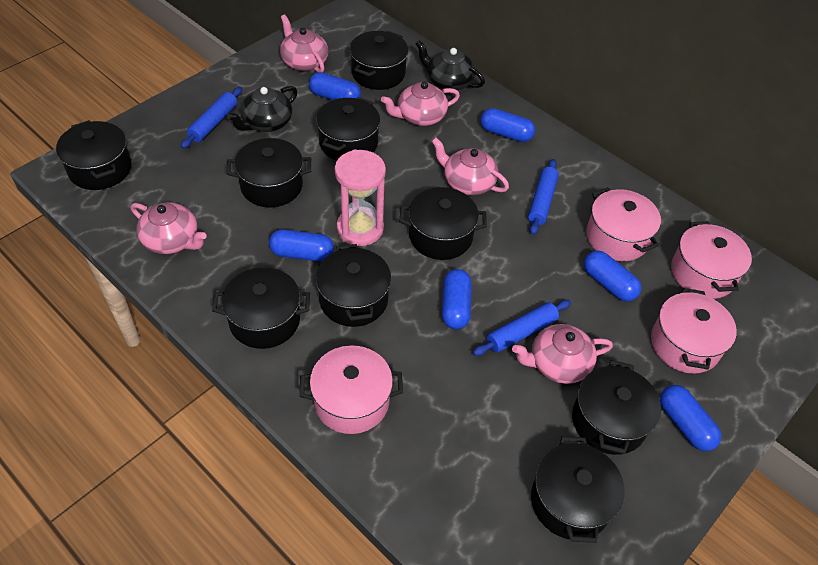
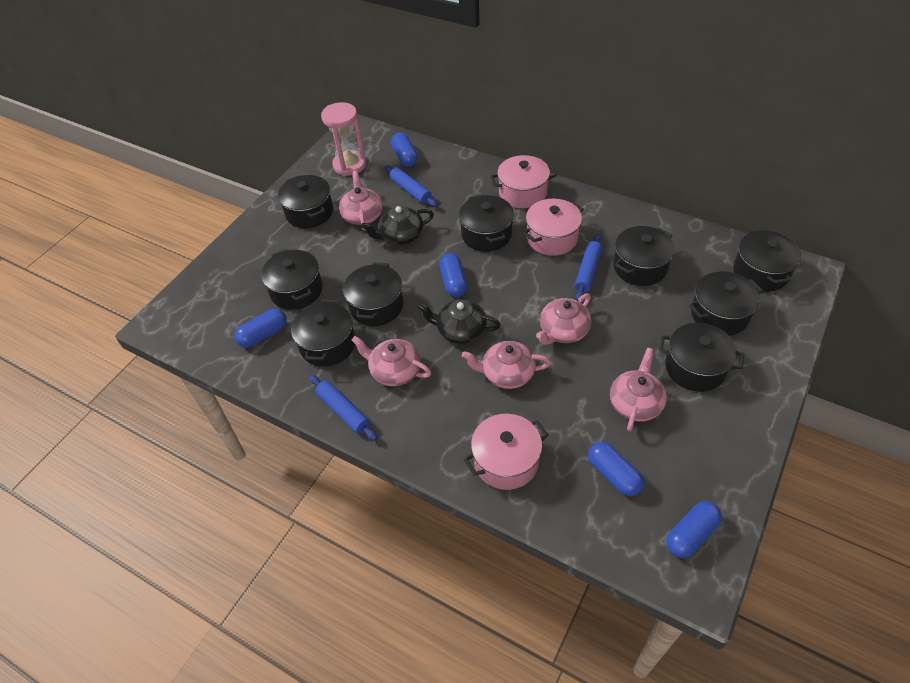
blue capsule: [269,229,334,261] [309,72,361,100] [442,269,472,329] [480,108,535,142] [584,250,641,302] [660,385,722,451] = 6 -> [234,309,287,348] [391,133,418,167] [439,253,468,297] [588,442,644,496] [666,501,722,558] = 5
pink pot: [300,345,403,434] [586,187,661,261] [651,288,737,374] [671,221,752,299] = 4 -> [464,414,549,490] [490,155,557,208] [523,199,584,256] = 3

